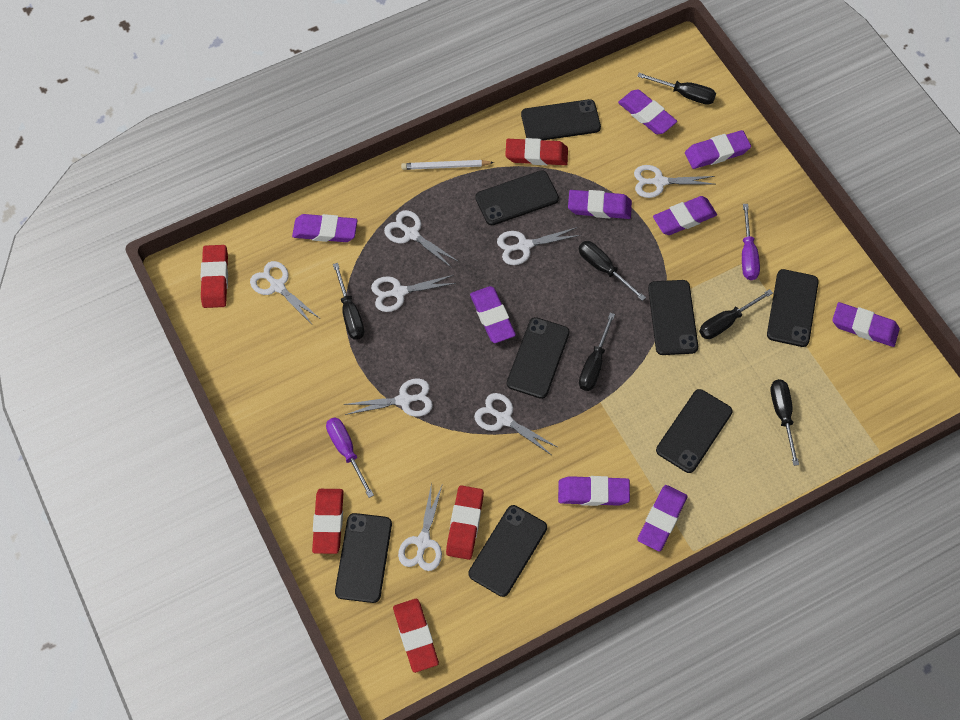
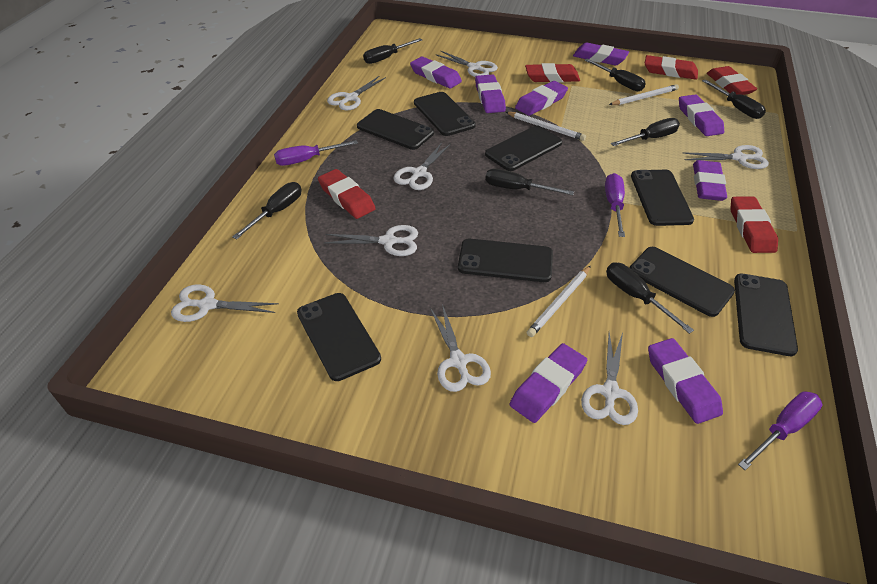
black screwdriver: [333,263,364,340] [579,241,646,301] [579,313,615,391] [637,73,716,105] [699,289,773,339] [770,379,799,466] = 6 -> [232,182,302,239] [363,38,422,64] [485,169,574,195] [585,58,646,91] [606,263,694,334] [611,118,680,146] [702,79,766,119] = 7
purple eraser: [292,214,358,242] [470,286,516,343] [558,476,630,506] [568,190,632,219] [618,89,677,134] [637,485,688,552] [653,196,717,235] [685,130,751,169] [832,302,900,347] = 9 -> [410,56,462,89] [475,74,506,113] [510,343,587,423] [515,81,568,116] [573,42,629,65] [648,338,723,424] [679,94,724,136] [693,160,727,201] = 8
purple screwdriver: [326,417,374,498] [742,204,760,280] = 2 -> [274,140,358,166] [605,173,625,237] [738,391,822,470] = 3
white pencil: [401,160,494,170] = 1 -> [506,112,586,141] [527,266,591,337] [609,84,679,105] = 3

